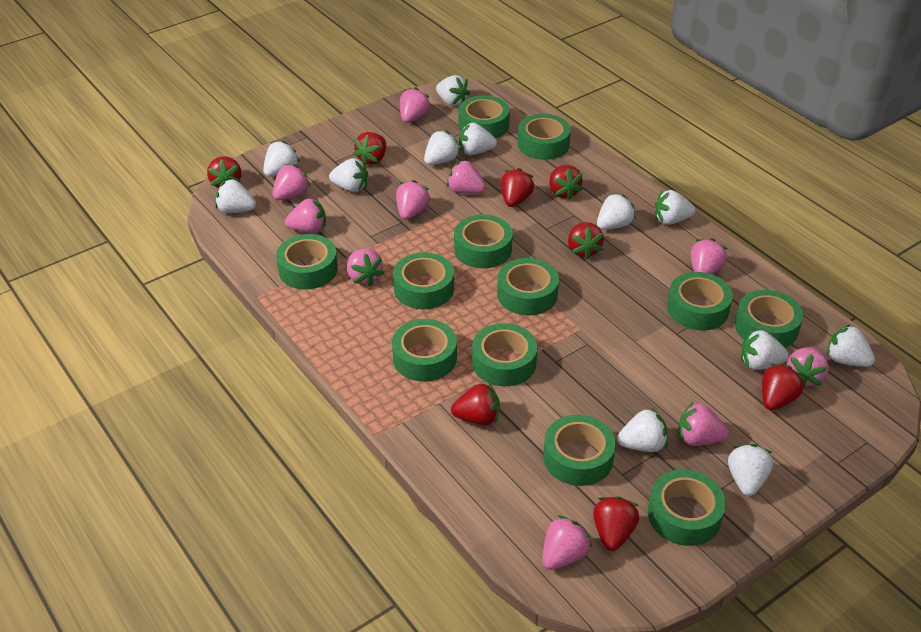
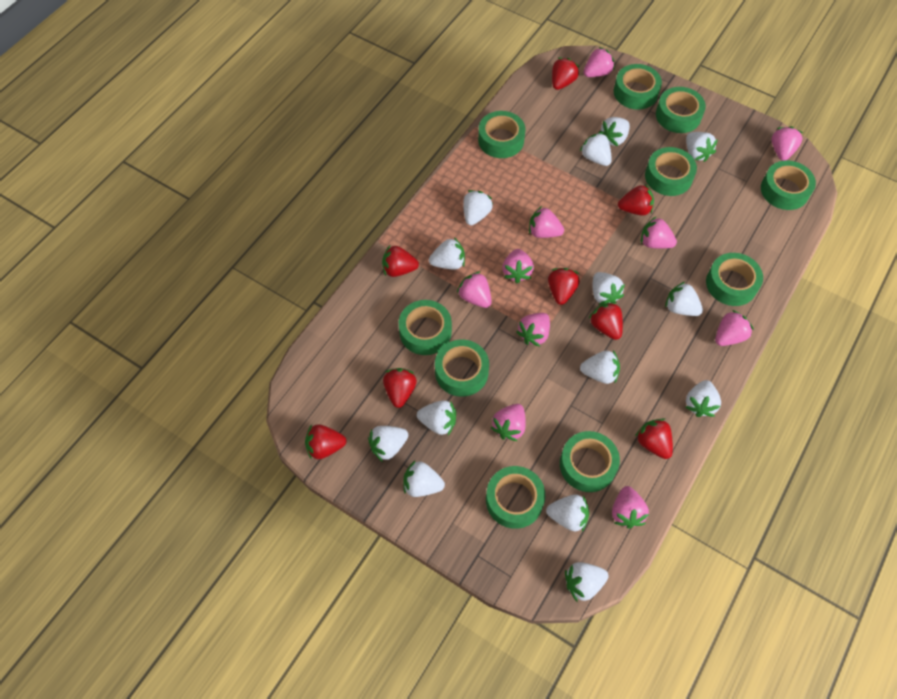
green tape: [276,234,338,289] [392,319,457,382] [393,252,454,309] [454,215,513,268] [459,95,510,139] [472,323,538,386] [497,258,559,315] [518,114,571,160] [543,415,616,486] [648,470,726,546] [667,272,733,331] [735,290,803,348] = 12 -> [399,300,452,355] [435,340,489,397] [478,111,525,158] [486,466,545,529] [560,431,620,492] [614,64,662,110] [645,147,697,196] [656,87,706,133] [706,253,763,306] [761,161,816,210] = 10
white strawberry: [215,179,256,213] [263,140,300,176] [329,158,368,192] [424,130,460,165] [436,75,470,106] [459,123,497,155] [597,193,636,230] [617,408,668,452] [655,190,695,225] [728,444,773,496] [741,329,789,370] [827,324,875,367] = 12 -> [368,426,408,462] [403,460,445,497] [417,400,456,435] [429,237,465,270] [463,190,493,225] [546,494,589,532] [565,562,609,602] [580,132,612,166] [580,350,620,384] [593,272,625,305] [599,117,630,146] [665,281,703,316] [685,380,721,417] [686,132,718,162] = 14

